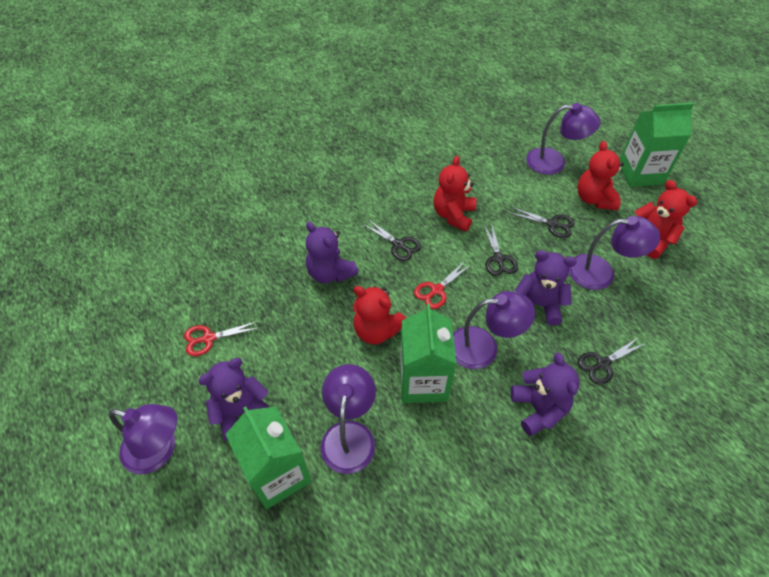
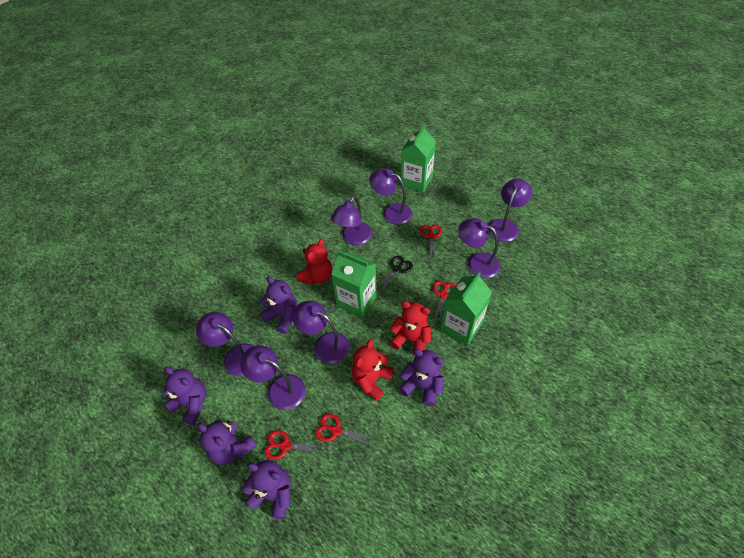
black scissors: [362,220,421,261] [484,222,518,276] [509,207,575,238] [578,337,646,385] = 4 -> [377,256,413,294] = 1
purple lamp: [109,404,177,475] [321,364,376,474] [453,291,535,369] [526,103,601,175] [569,216,660,290] = 5 -> [196,312,253,376] [240,345,306,410] [292,301,350,364] [331,196,372,245] [369,168,413,225] [459,218,501,278] [488,179,532,242] = 7
purple teddy bear: [198,358,269,441] [306,222,359,283] [511,353,580,436] [515,250,576,325] = 4 -> [163,367,207,425] [197,420,257,465] [243,460,291,519] [260,277,297,334] [399,349,444,406] = 5
red scissors: [184,321,259,356] [414,260,471,309] = 2 -> [265,430,327,460] [315,413,376,447] [420,225,442,260] [433,280,456,322] = 4
red teddy bear: [353,286,406,344] [433,156,476,232] [577,141,624,210] [635,180,697,259] = 4 -> [297,239,332,285] [352,339,393,401] [390,301,431,356] = 3

